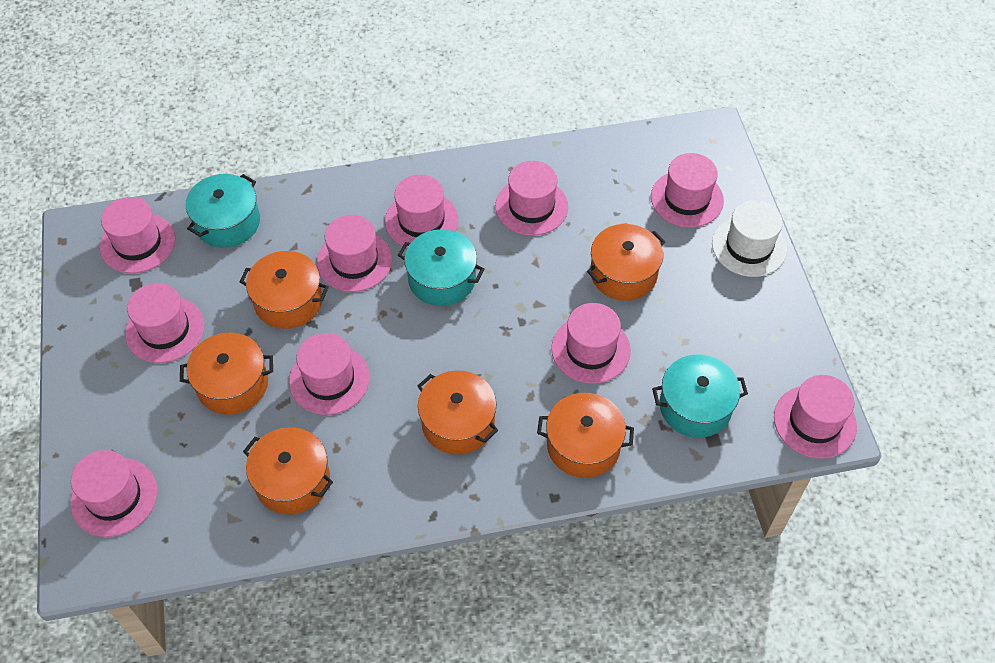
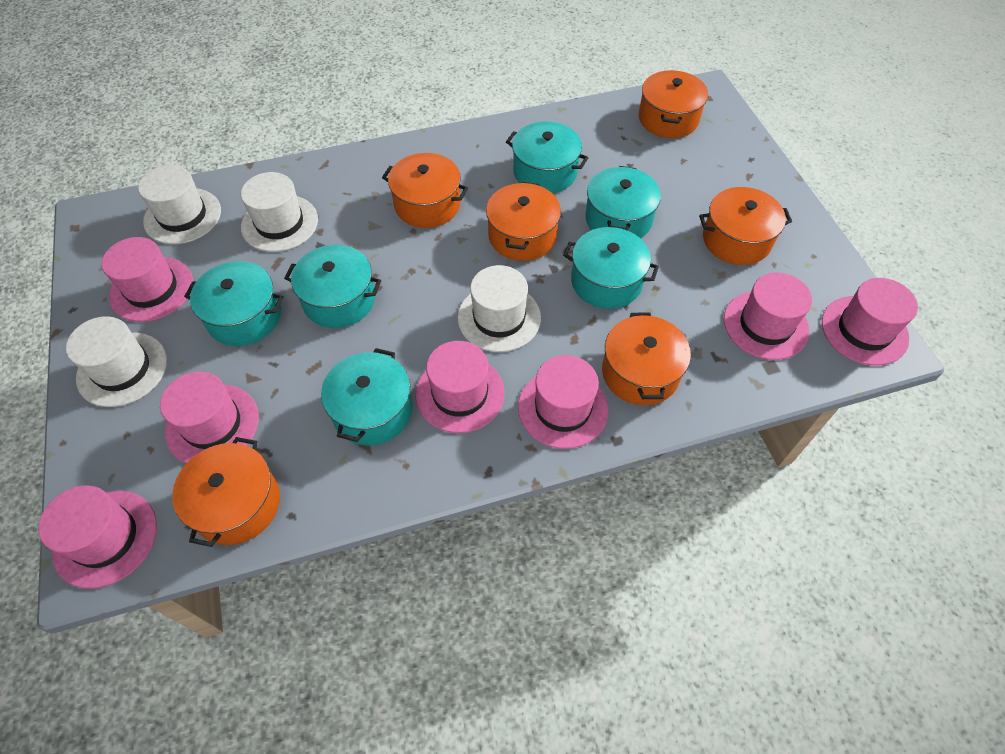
pink hat: [70,450,157,537] [100,197,175,273] [125,283,204,363] [289,333,370,415] [317,215,392,292] [385,175,458,248] [495,161,568,236] [551,303,631,384] [651,153,724,228] [774,375,857,459] = 10 -> [38,485,157,589] [101,237,193,322] [160,372,259,463] [415,341,505,433] [518,355,608,449] [724,273,812,360] [822,278,918,366] = 7
turquoise pot: [185,174,260,248] [398,229,484,306] [652,355,748,438] = 3 -> [184,261,283,346] [284,245,381,328] [321,348,412,445] [506,121,588,193] [563,227,659,309] [585,166,661,238] = 6
white hat: [712,200,787,277] = 1 -> [66,316,167,407] [138,165,221,244] [241,172,318,252] [458,265,541,352] = 4

